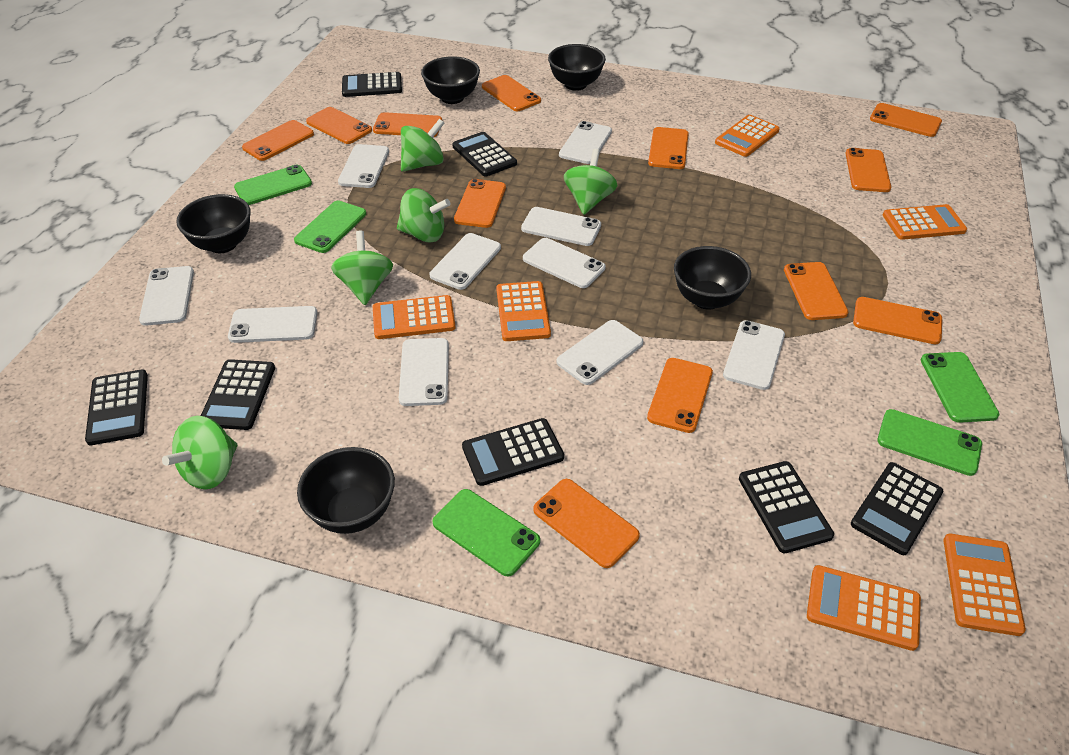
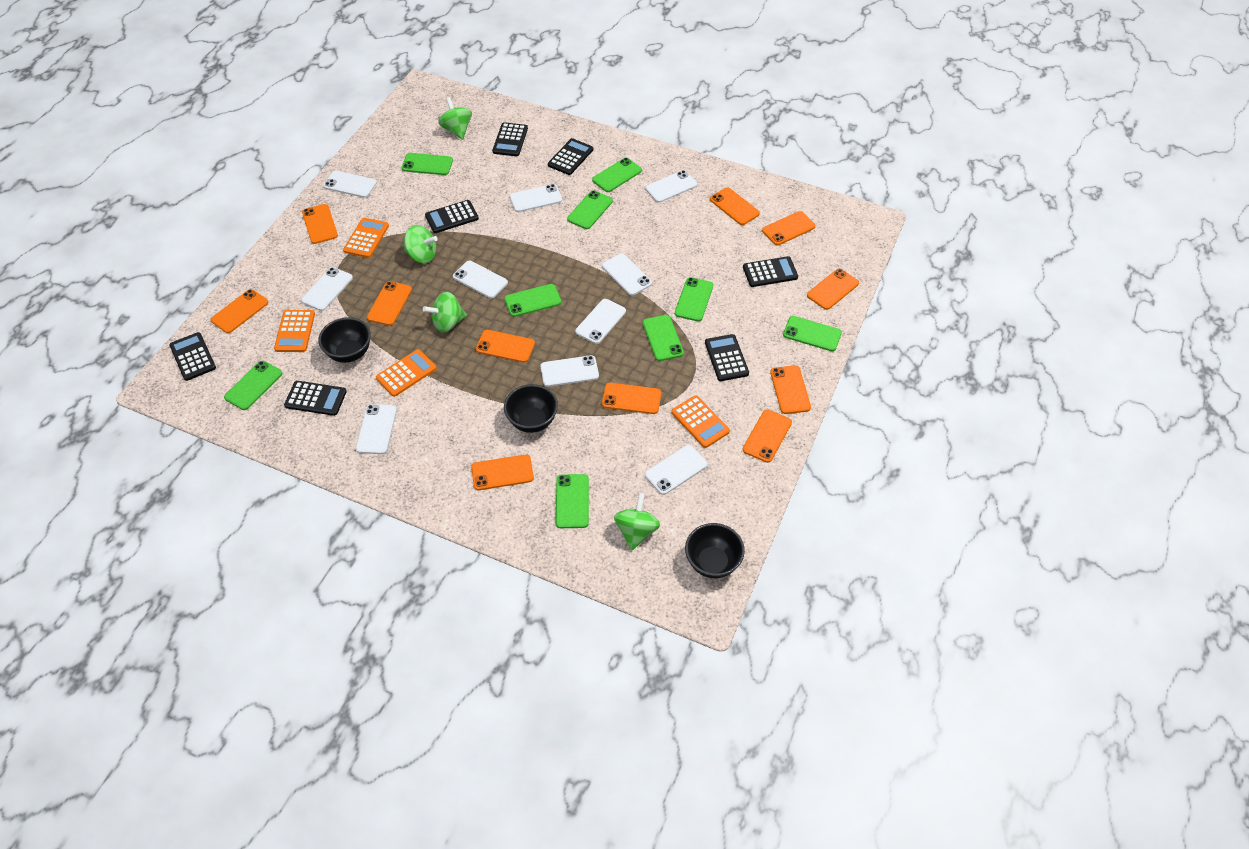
black bowl: [176,194,251,253] [297,447,395,534] [421,56,480,104] [548,44,606,91] [674,246,751,309] = 5 -> [318,317,371,363] [504,384,558,433] [685,523,745,578] = 3
green phone: [234,165,312,205] [294,200,366,253] [432,489,540,576] [877,409,982,476] [921,352,999,423] = 5 -> [224,361,283,410] [402,153,453,175] [504,284,561,317] [556,474,589,528] [567,190,613,229] [592,158,642,192] [643,315,684,361] [675,277,713,321] [783,316,842,351] = 9
green spinning top: [162,416,238,489] [331,231,393,305] [397,188,451,242] [401,119,444,172] [564,149,617,215] = 5 -> [404,225,438,263] [423,292,467,332] [438,97,472,140] [614,493,660,551] = 4
orange calculator: [373,295,456,339] [496,281,551,341] [715,115,780,157] [807,565,921,651] [883,204,967,240] [943,534,1026,636] = 6 -> [274,310,315,352] [343,218,389,258] [376,349,437,397] [671,395,730,448] = 4
orange phone: [242,120,314,161] [306,107,372,144] [373,112,442,137] [454,179,506,228] [482,75,541,111] [533,479,640,568] [647,358,713,433] [648,127,689,169] [784,262,848,320] [845,148,891,192] [853,297,942,344] [870,103,942,137] = 12 -> [211,289,268,333] [302,204,338,244] [367,281,412,326] [471,454,534,490] [476,330,535,363] [602,383,661,414] [710,187,760,225] [742,409,792,463] [762,211,816,245] [770,365,811,414] [807,269,859,310] = 11

